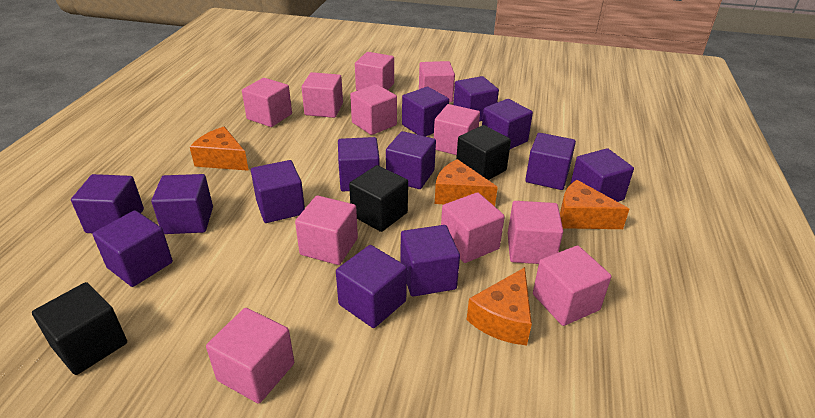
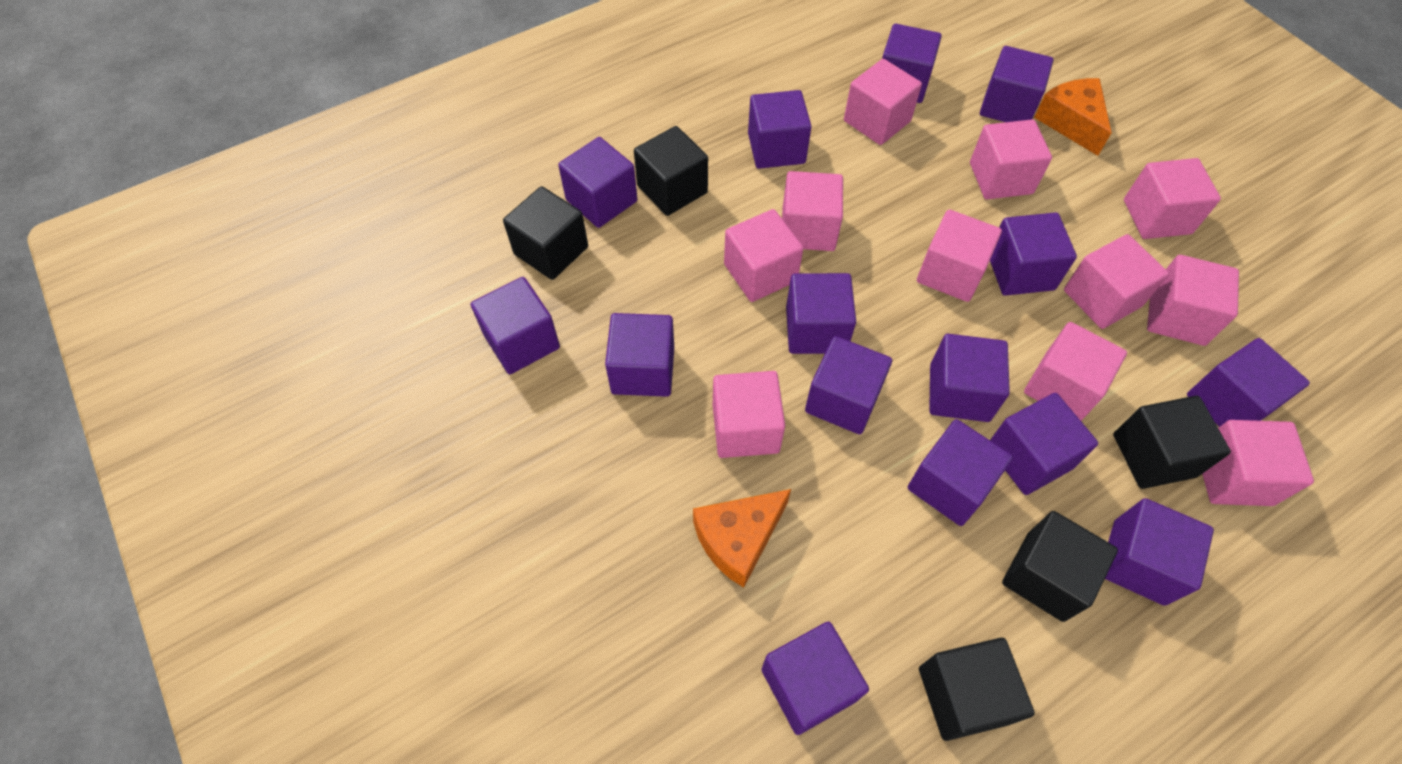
black cube: [32,282,127,375] [349,165,408,232] [456,125,511,180] = 3 -> [503,186,588,280] [634,126,708,216] [919,638,1035,741] [1002,511,1118,622] [1113,396,1231,489] = 5
orange cheese: [190,127,249,171] [435,159,498,206] [467,267,532,345] [560,180,629,229] = 4 -> [693,489,791,588] [1034,78,1112,156] = 2
purple cube: [71,174,144,233] [93,210,173,287] [151,174,213,234] [251,160,305,223] [336,245,407,328] [338,137,380,191] [386,131,436,189] [400,225,460,297] [402,87,449,137] [453,76,499,121] [482,99,533,149] [525,133,576,190] [571,148,634,202] = 13 -> [471,277,560,374] [558,137,637,228] [605,313,674,397] [748,90,812,169] [761,622,869,735] [786,273,856,354] [805,336,892,434] [882,24,942,103] [908,419,1013,526] [929,334,1010,422] [980,46,1053,122] [990,212,1077,296] [990,393,1098,495] [1105,498,1214,606] [1187,338,1310,427] = 15

